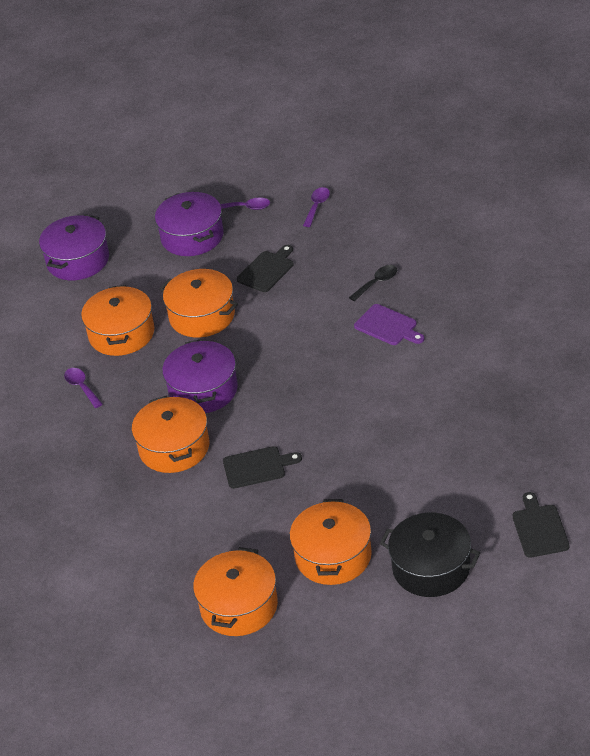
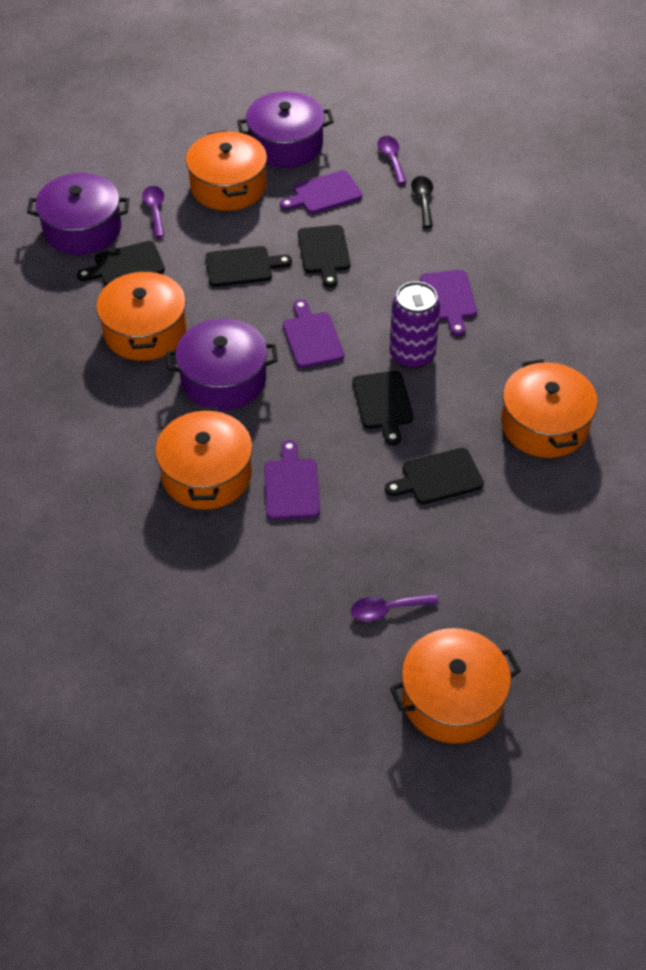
black cutting board: [223,446,302,489] [237,245,294,292] [513,492,569,558] = 3 -> [77,241,165,286] [205,246,292,287] [298,225,351,287] [352,371,413,445] [385,448,484,504] = 5
black pot: [380,513,480,597] = 1 -> none = 0
purple can: none = 0 -> [390,281,440,369] = 1
purple cutting board: [354,304,424,345] = 1 -> [264,440,320,520] [280,170,362,214] [283,299,345,368] [420,270,477,336] = 4

